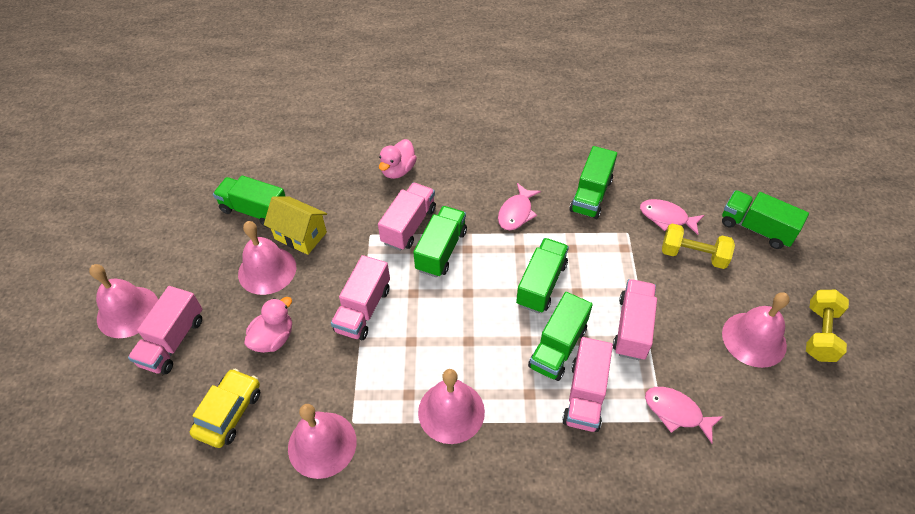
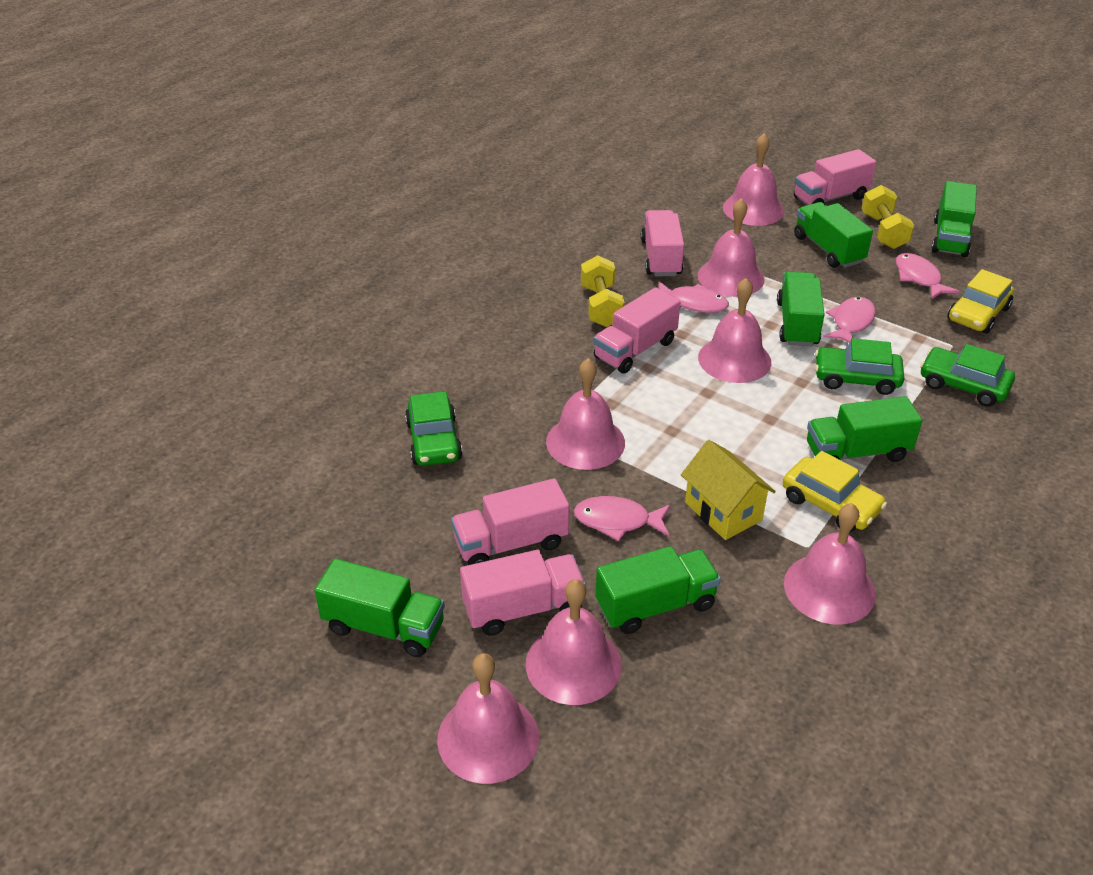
green car: none = 0 -> [405,391,463,466] [815,338,904,395] [920,344,1015,407] = 3
pink bell: [89,264,158,338] [238,221,296,295] [288,404,357,479] [418,369,485,444] [722,292,790,368] = 5 -> [437,653,539,784] [526,579,622,705] [546,358,625,470] [698,198,765,297] [698,278,771,383] [723,133,785,226] [784,503,876,625] = 7
pink duck: [244,297,292,353] [379,139,417,179] = 2 -> none = 0
pink fish: [498,183,541,230] [640,199,704,235] [645,387,723,443] = 3 -> [574,496,671,541] [659,281,729,313] [823,297,876,343] [896,253,959,300] = 4
yellow car: [190,368,260,448] = 1 -> [783,451,887,532] [947,269,1014,334] = 2

